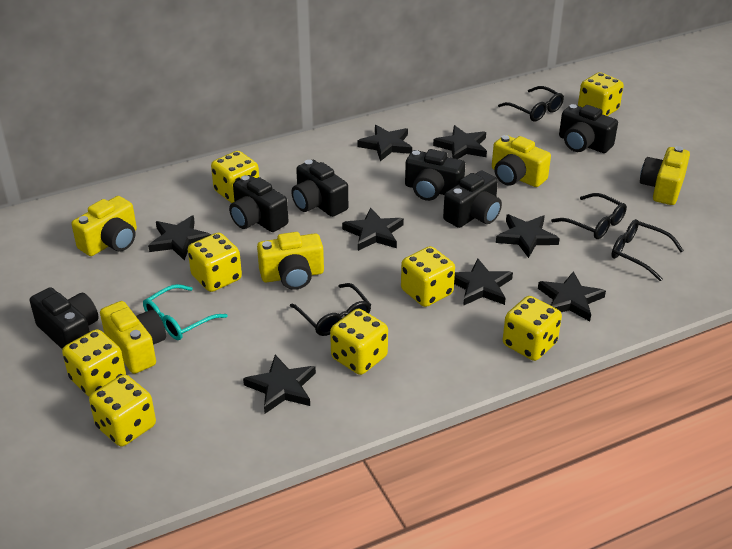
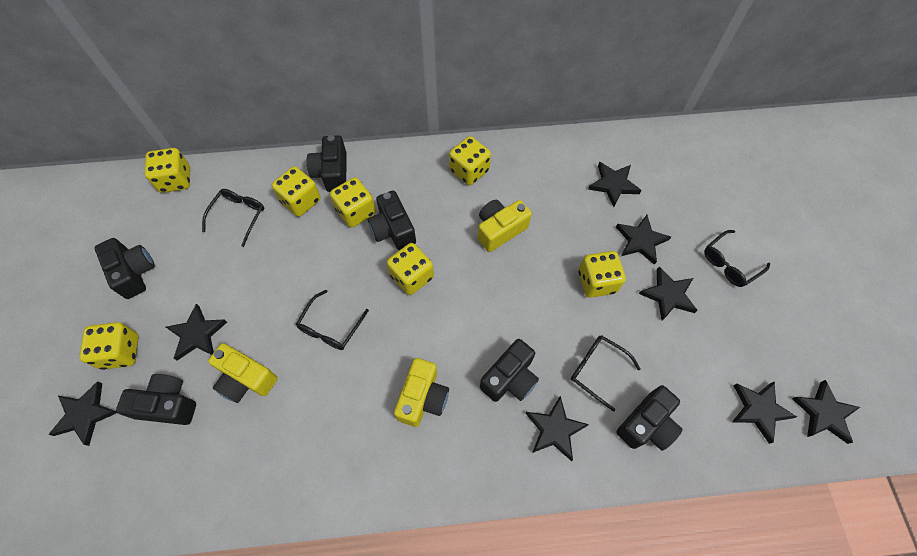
turquoise glasses: [143,284,228,340] = 1 -> none = 0
yellow camera: [72,196,137,256] [100,301,166,374] [257,232,324,290] [492,135,551,187] [640,146,690,205] = 5 -> [208,343,278,403] [394,358,449,427] [478,200,532,252] = 3
yellow dice: [62,329,126,397] [89,374,156,447] [188,233,242,292] [211,151,259,203] [330,309,388,375] [401,246,455,307] [503,296,562,361] [578,72,624,116] = 8 -> [79,322,138,370] [145,148,190,193] [272,166,321,217] [330,177,376,228] [387,243,434,295] [449,136,491,185] [578,251,626,298] = 7

